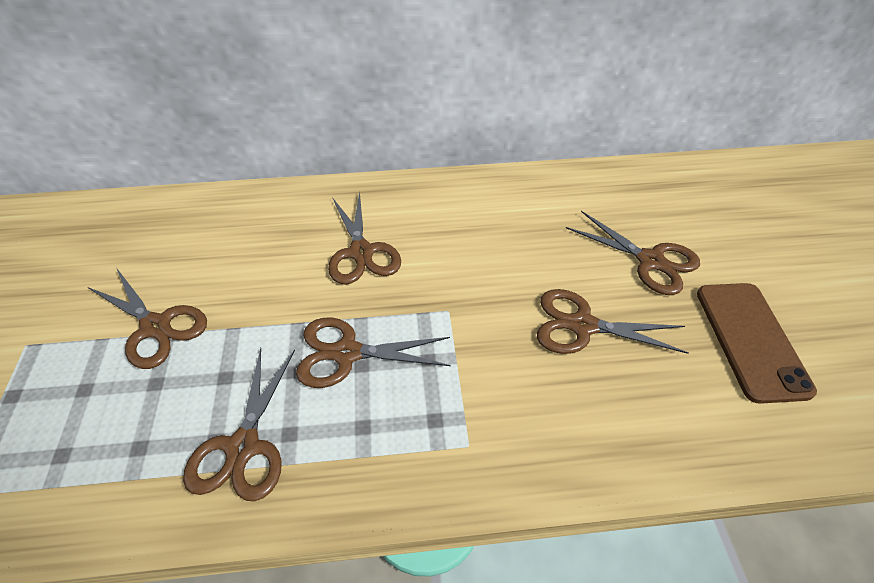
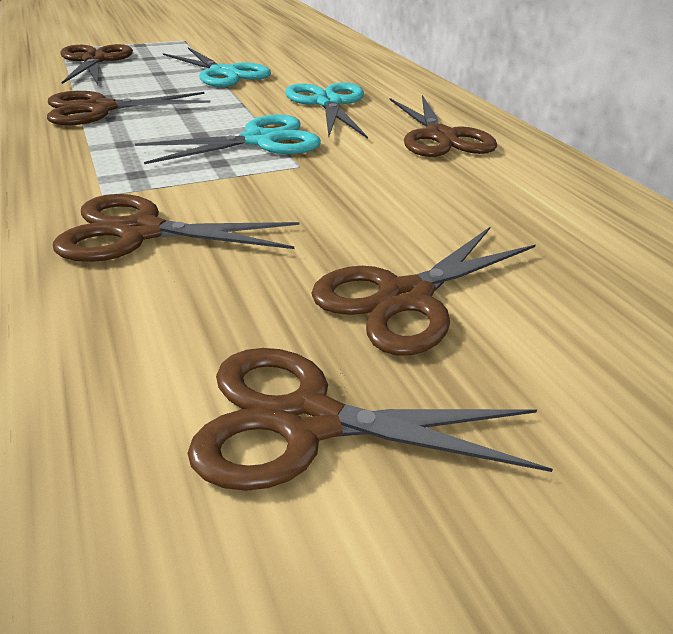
brown phone: [697,283,817,404] = 1 -> none = 0
turquoise scissors: none = 0 -> [135,115,321,164] [163,47,271,87] [285,82,368,139] = 3

